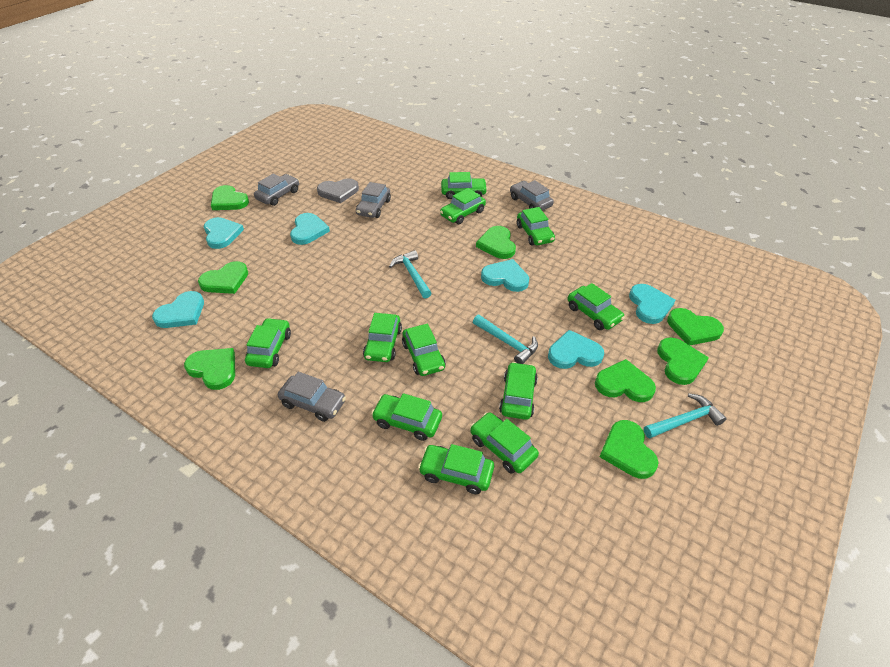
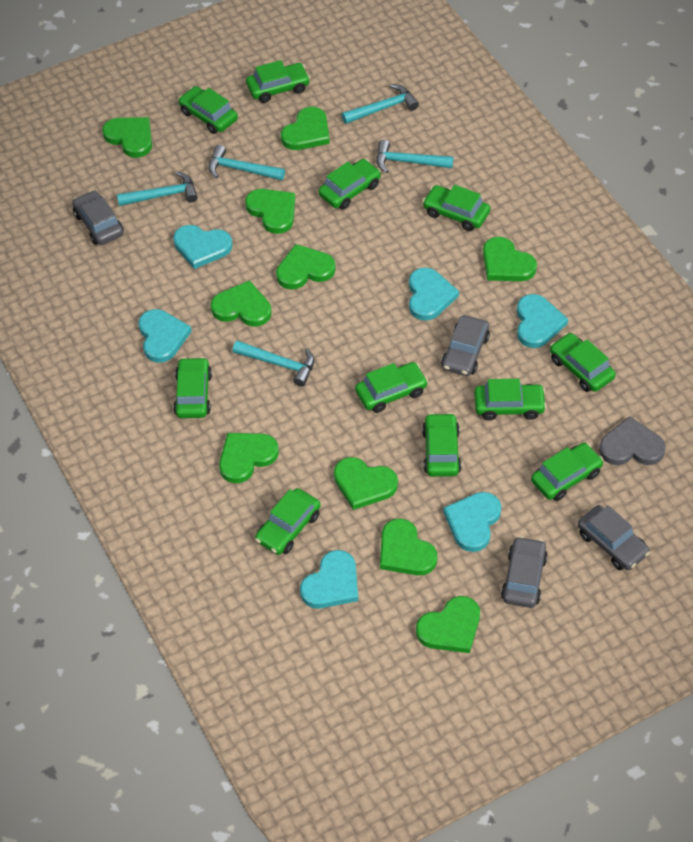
green heart: [184,348,235,390] [198,261,248,294] [211,185,249,210] [476,226,516,259] [595,359,656,402] [600,420,659,479] [657,338,709,385] [667,308,724,345] = 8 -> [102,117,152,158] [211,280,271,326] [219,433,279,483] [245,189,295,234] [276,244,336,289] [281,107,330,150] [334,457,398,510] [380,518,437,575] [416,596,480,653] [483,237,537,281] = 10
turquoise hammer: [389,250,432,299] [473,315,538,364] [644,393,727,438] = 3 -> [117,171,198,206] [208,145,285,180] [232,341,314,387] [342,84,419,124] [376,140,454,173] = 5

